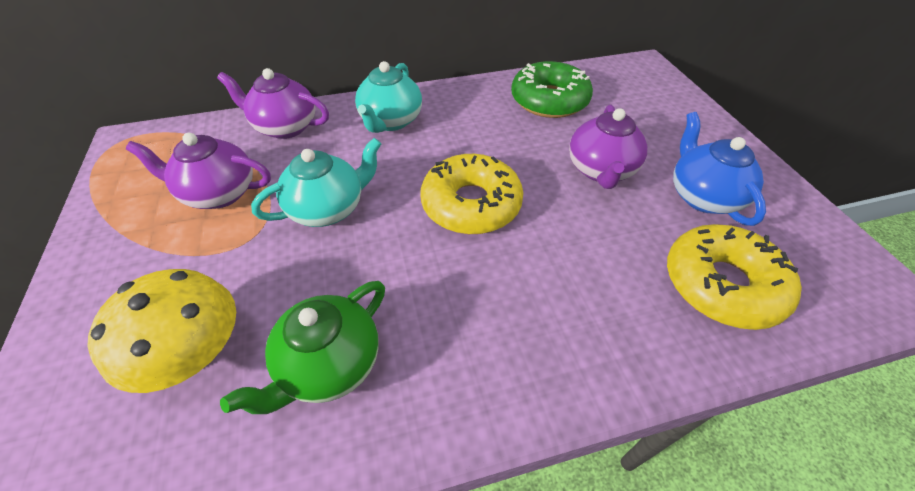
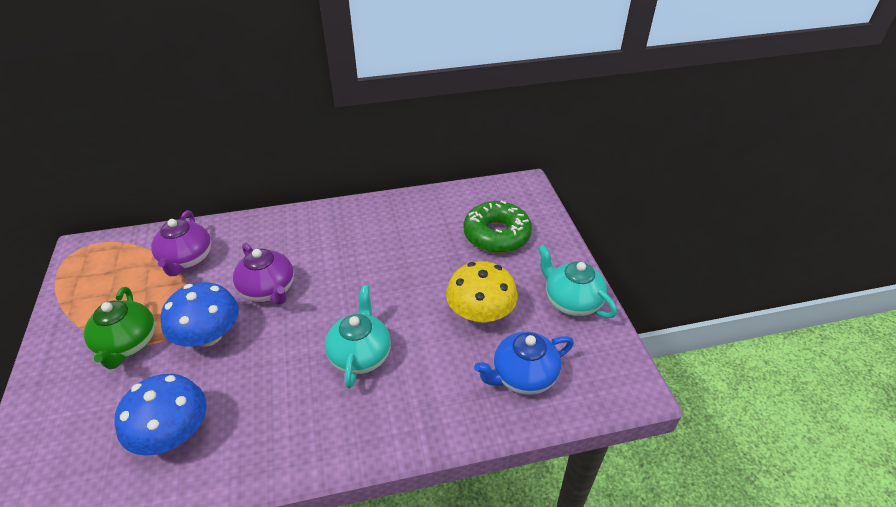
blue mushroom: none = 0 -> [114,374,207,456] [160,282,239,347] = 2
purple teapot: [126,133,271,209] [217,68,329,139] [569,104,647,189] = 3 -> [151,210,211,276] [233,243,294,305] = 2
yellow donut: [421,154,523,234] [667,224,802,330] = 2 -> none = 0

